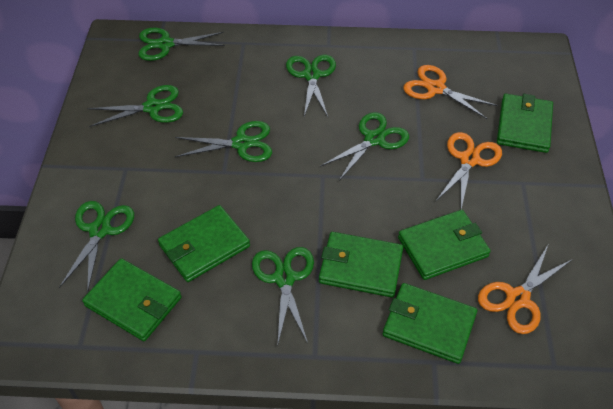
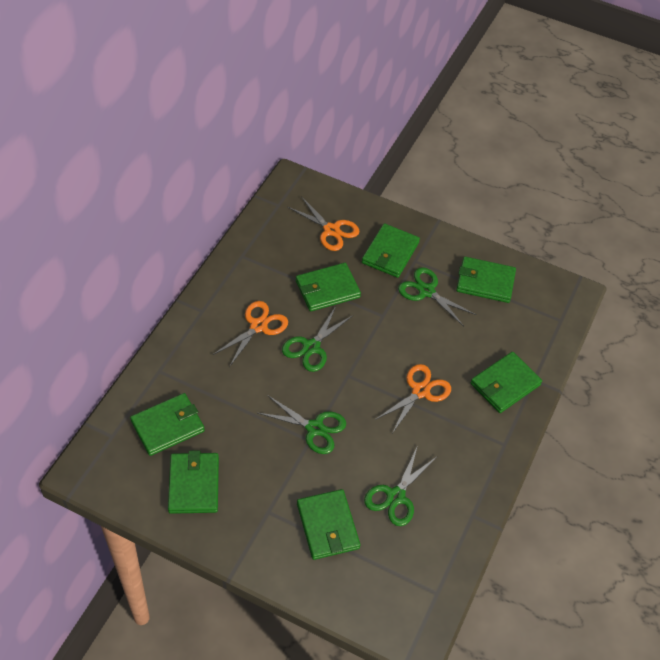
green scissors: [59,201,134,293] [87,85,183,127] [138,28,225,61] [175,121,272,162] [252,247,314,347] [286,55,336,117] [321,112,409,181] = 7 -> [258,395,346,454] [282,306,353,372] [364,448,438,526] [398,267,476,326] = 4
green wallet: [82,258,182,341] [158,205,250,282] [319,232,403,298] [383,283,477,364] [398,210,491,280] [497,94,553,153] = 6 -> [130,393,205,456] [168,450,219,514] [296,263,361,311] [297,489,360,560] [362,223,420,278] [456,257,516,303] [470,352,542,413] = 7

